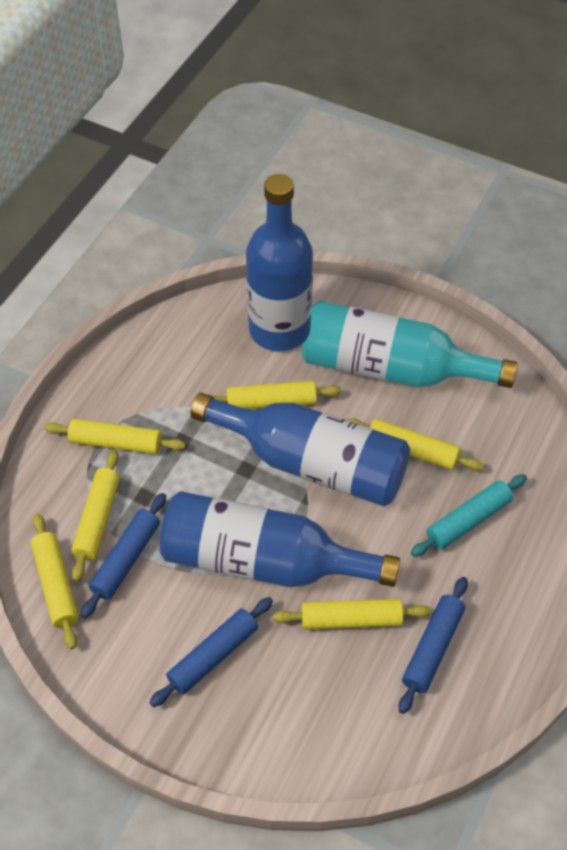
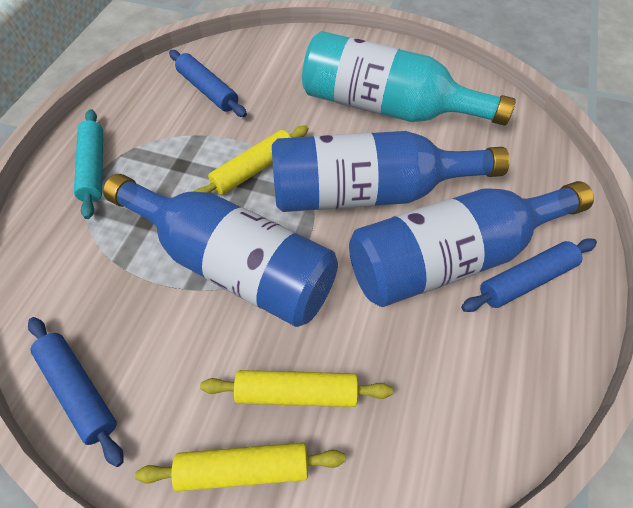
yellow rolling pin: [31,514,78,649] [44,419,186,454] [71,450,120,582] [210,381,341,409] [273,599,431,630] [346,418,483,471] = 6 -> [135,442,345,492] [193,125,309,195] [200,370,393,407] = 3

